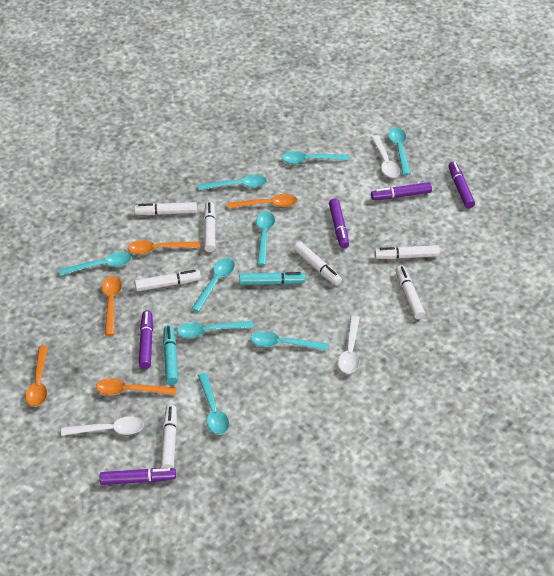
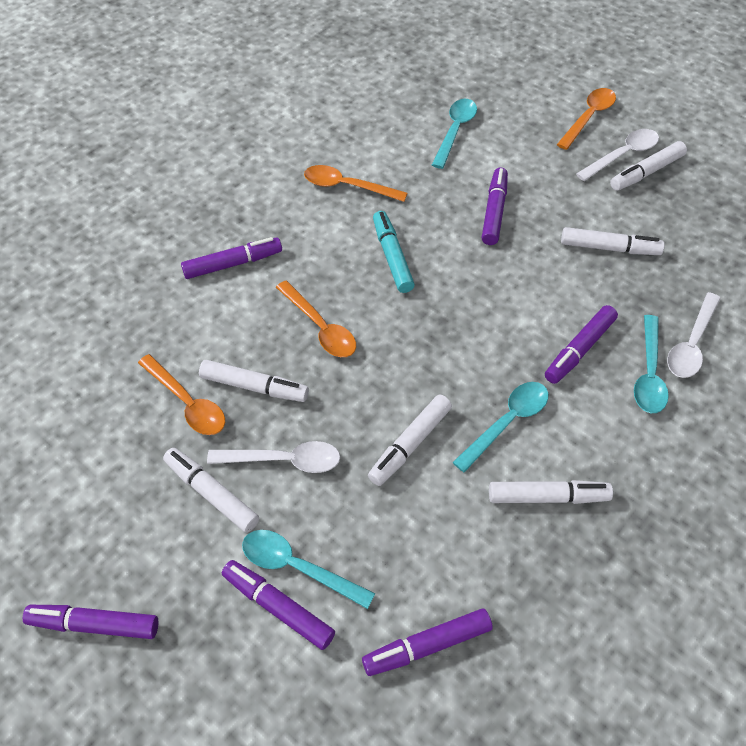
orange spoon: [25,346,48,407] [96,378,177,395] [102,276,122,336] [128,240,201,254] [227,194,297,209] = 5 -> [138,354,225,435] [276,281,356,357] [304,165,407,202] [557,88,616,150] = 4
purple marker: [100,468,176,485] [139,311,153,369] [329,199,349,248] [371,182,432,200] [449,162,475,208] = 5 -> [23,605,158,639] [181,237,282,279] [222,560,335,650] [362,608,493,676] [482,168,508,245] [545,305,618,384] = 6
turquoise marker: [163,325,178,385] [239,272,305,285] = 2 -> [373,211,415,293] = 1
turquoise spoon: [59,252,131,276] [177,321,254,338] [191,258,235,312] [198,175,267,190] [198,373,229,435] [251,331,328,351] [256,211,275,265] [282,151,349,164] [388,128,411,175] = 9 -> [242,530,375,609] [432,99,477,169] [452,382,549,473] [634,315,669,413] = 4
white marker: [134,202,197,215] [135,270,201,291] [161,405,177,468] [204,202,216,252] [294,241,342,286] [375,245,440,259] [396,265,425,319] = 7 -> [163,448,259,533] [199,360,309,402] [368,395,452,486] [489,480,613,504] [561,227,665,255] [610,141,687,191] = 6

